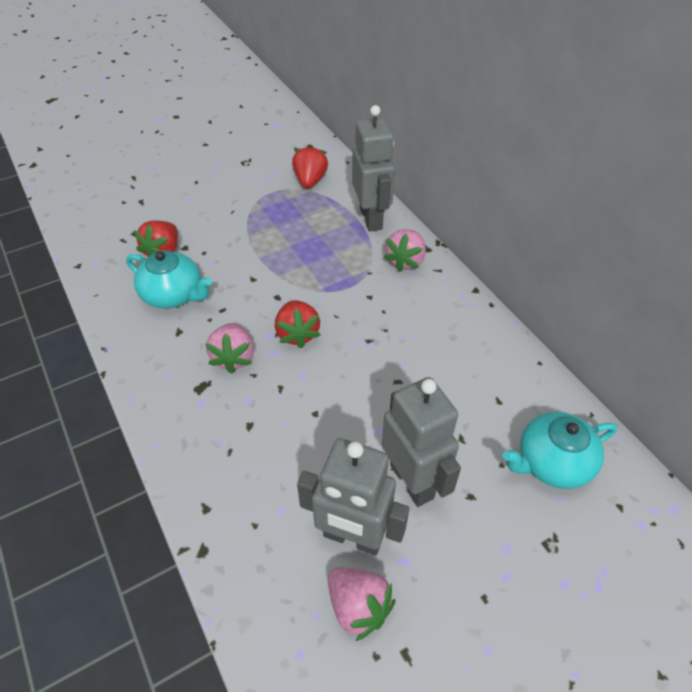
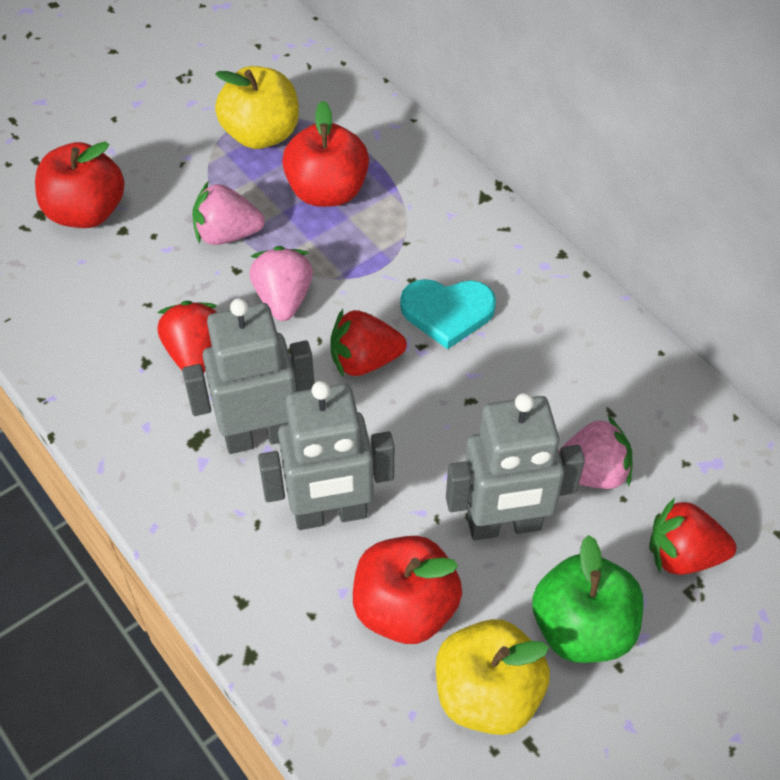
green apple: none = 0 -> [532,535,643,663] = 1
red apple: none = 0 -> [35,142,124,228] [282,101,369,207] [353,536,462,644] = 3
turquoise heart: none = 0 -> [400,279,496,349] = 1
turquoise teapot: [126,250,212,308] [503,412,617,489] = 2 -> none = 0
yellow apple: none = 0 -> [215,66,299,149] [436,619,550,735] = 2

